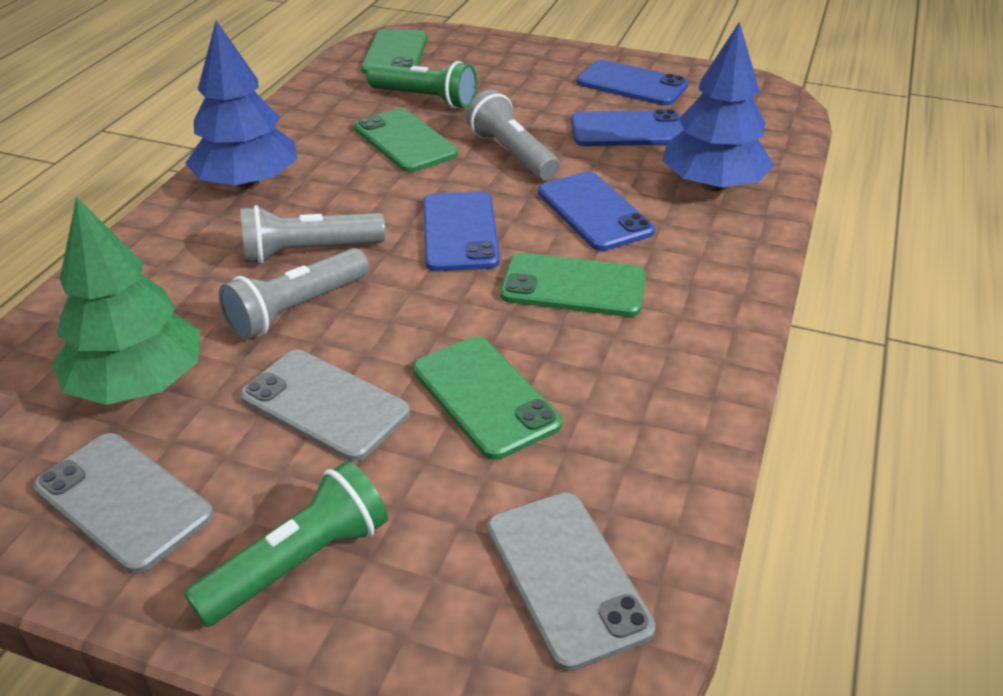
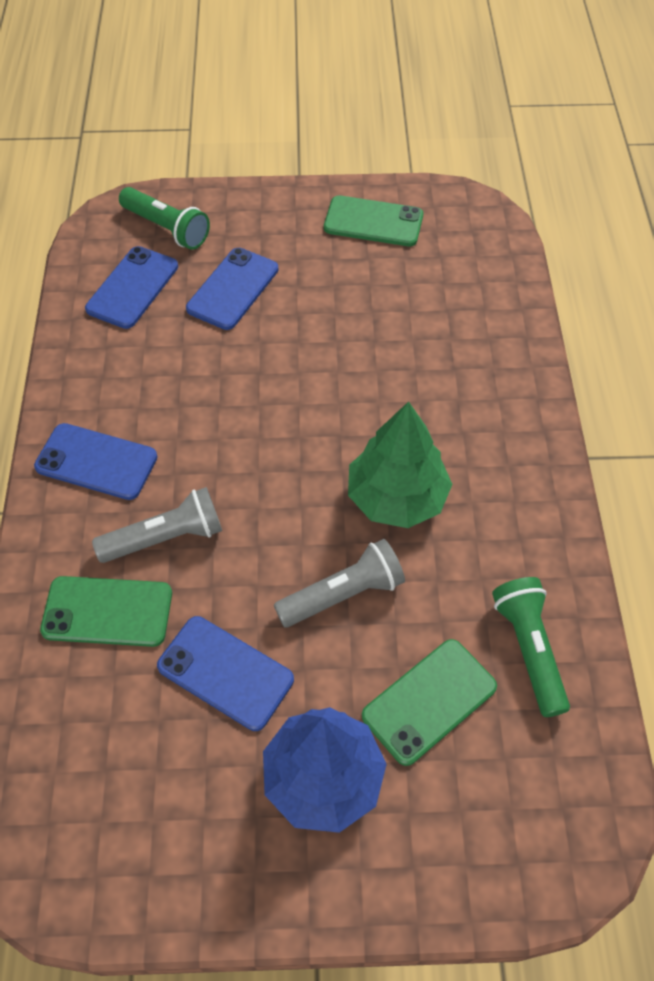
blue tree: [185,21,297,189] [662,22,774,191] = 2 -> [263,707,387,833] = 1
green phone: [354,108,458,172] [361,29,428,74] [413,336,562,460] [500,253,646,317] = 4 -> [40,576,172,647] [324,195,423,246] [362,639,497,766] = 3
grey flashlight: [219,248,369,340] [240,205,385,264] [466,90,560,180] = 3 -> [92,487,222,563] [274,539,405,627] = 2
grey phone: [33,433,214,574] [240,350,410,461] [487,492,656,671] = 3 -> none = 0

